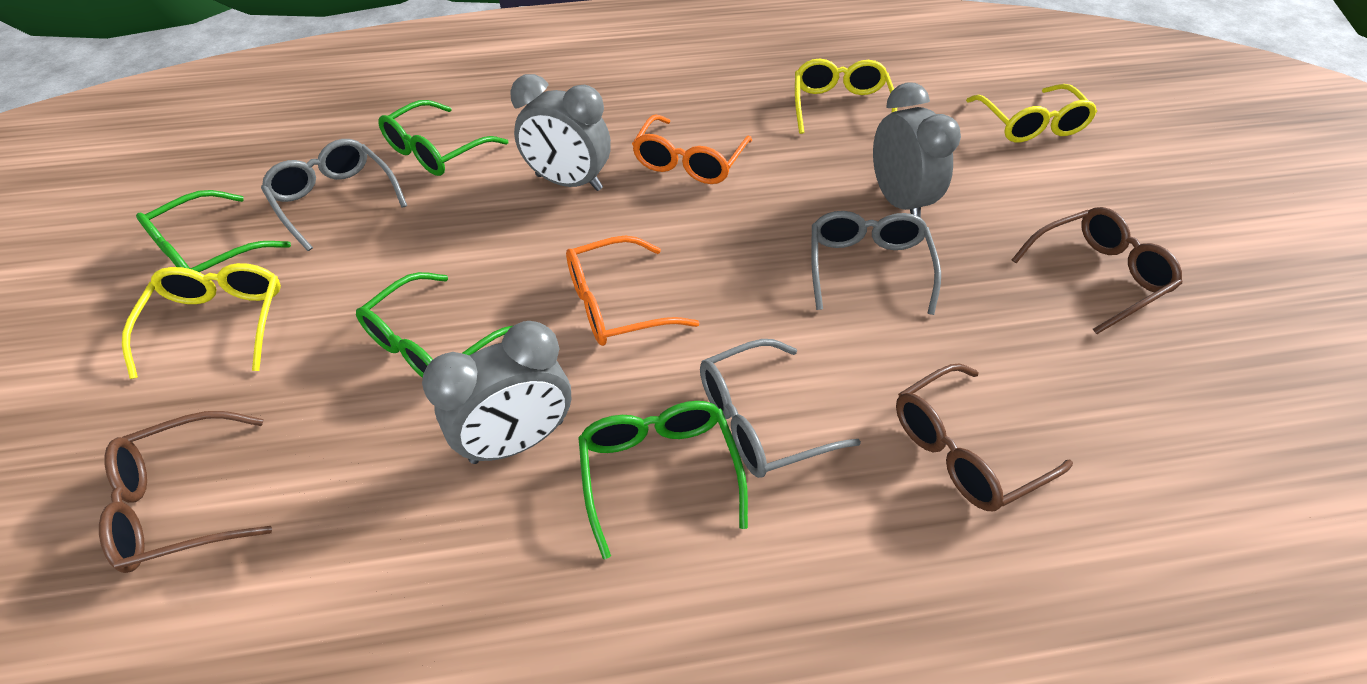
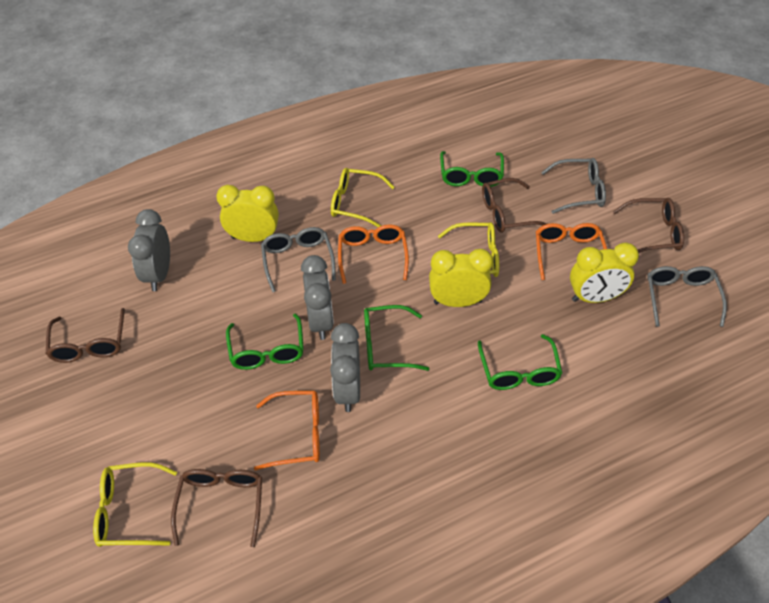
brown glasses: [99,411,272,573] [896,364,1073,511] [1012,207,1182,334] = 3 -> [46,308,125,363] [171,469,262,547] [482,178,547,233] [613,198,684,253] = 4
orange glasses: [566,236,700,346] [632,114,752,184] = 2 -> [254,391,320,471] [338,225,409,284] [536,223,607,280] = 3
yellow clock: none = 0 -> [216,185,279,242] [429,249,493,307] [570,243,639,303] = 3

